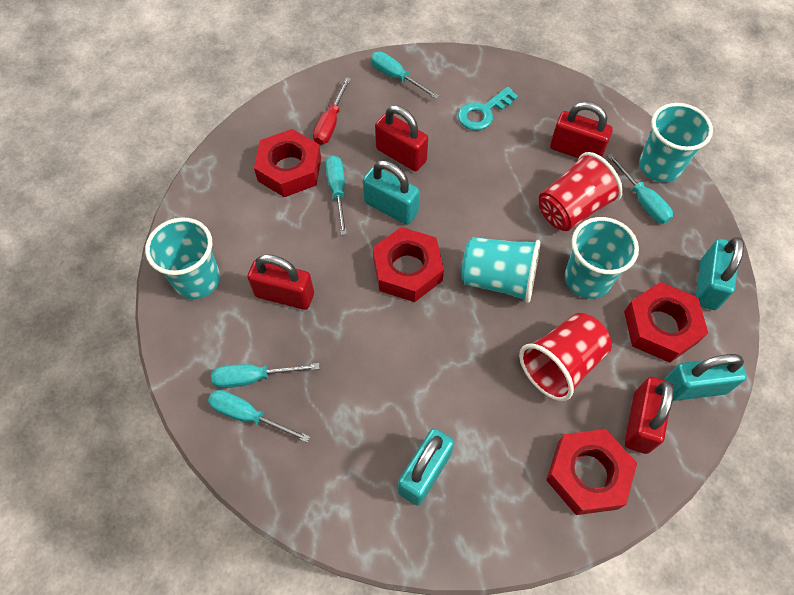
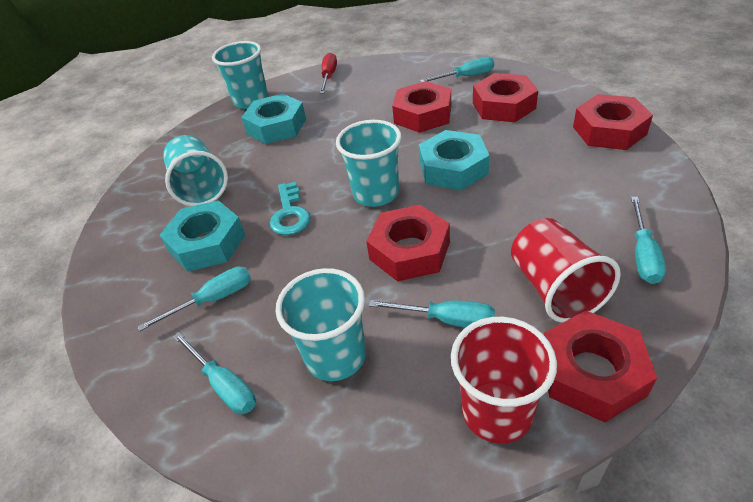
red nut: [254,129,321,197] [373,227,444,302] [546,429,637,515] [624,282,708,363] = 4 -> [366,205,450,281] [392,81,451,133] [473,73,538,122] [544,310,657,422] [573,94,653,150] = 5
red padlock: [247,254,314,310] [375,105,428,171] [550,101,613,158] [625,377,674,454] = 4 -> none = 0
turquoise nut: none = 0 -> [160,200,245,272] [241,94,306,144] [419,130,490,191] = 3
turquoise padlock: [363,161,419,225] [398,428,454,506] [664,354,747,401] [696,237,744,310] = 4 -> none = 0

